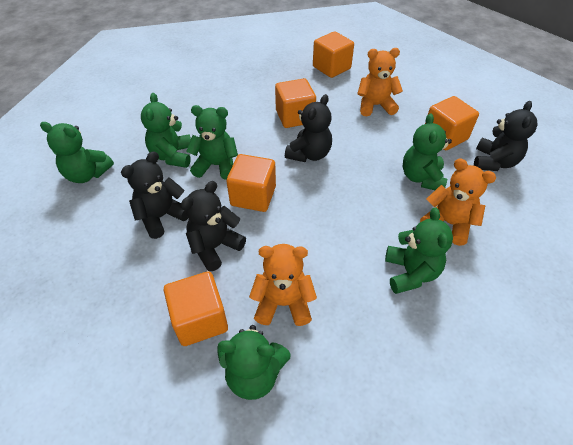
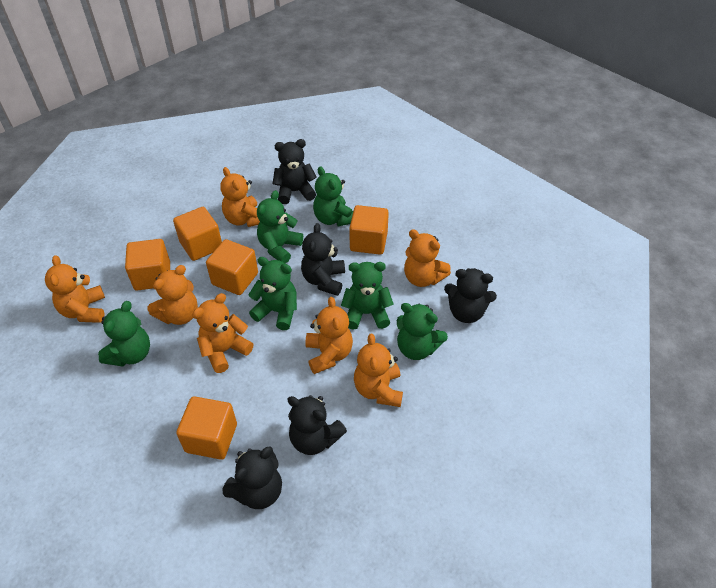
black teddy bear: [121,151,188,239] [180,181,246,271] [285,94,332,162] [474,101,538,171] = 4 -> [222,446,282,509] [272,139,317,204] [287,395,347,455] [301,223,345,296] [444,268,497,323] = 5
orange teddy bear: [249,244,317,326] [357,48,403,116] [420,159,496,246] = 3 -> [45,255,105,323] [147,265,198,325] [192,293,254,373] [220,167,260,227] [305,297,353,374] [354,334,403,407] [404,229,451,287] = 7

